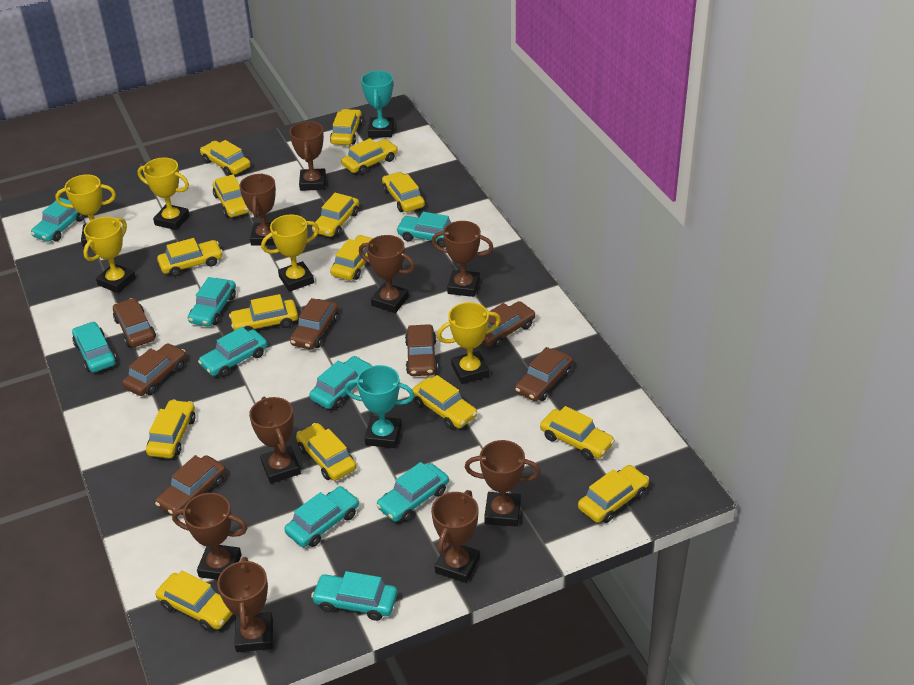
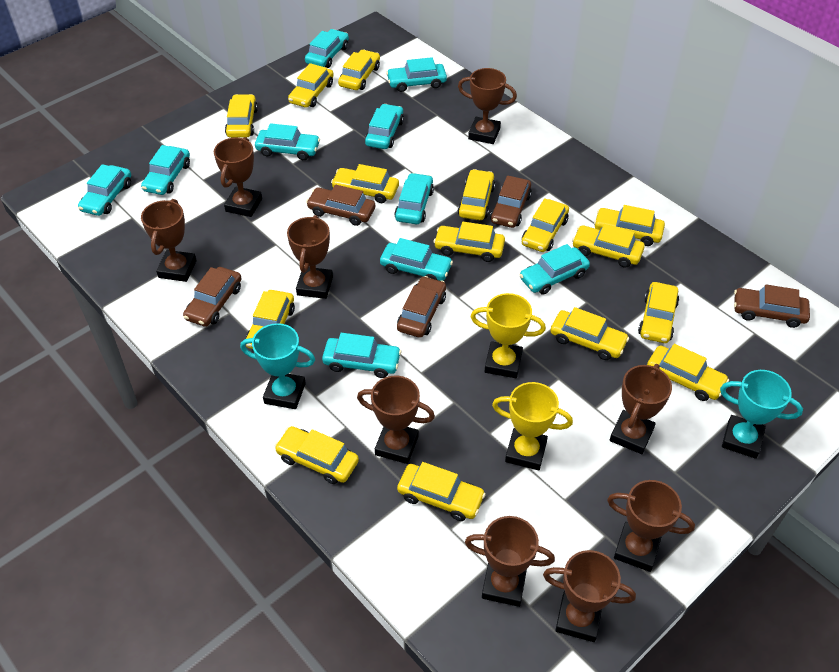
brown car: [113,298,156,348] [122,343,186,396] [155,455,226,516] [290,298,338,350] [405,324,438,376] [482,301,536,348] [515,347,573,401] = 7 -> [183,267,241,327] [306,185,375,226] [397,276,446,338] [490,176,532,228] [734,284,810,328] = 5
turquoise car: [31,198,85,242] [72,322,117,373] [188,277,236,326] [198,327,267,377] [284,486,359,547] [309,356,372,409] [311,571,397,621] [376,462,449,522] [396,212,451,248] = 9 -> [78,164,131,216] [141,145,190,195] [255,123,320,160] [305,29,349,68] [322,333,401,378] [365,104,404,149] [380,238,453,281] [386,57,447,92] [394,173,434,224] [520,244,590,295] = 10
yellow trophy: [55,174,116,247] [83,217,136,293] [137,158,190,230] [261,214,319,292] [437,302,501,384] = 5 -> [471,293,546,378] [492,382,573,470] = 2

